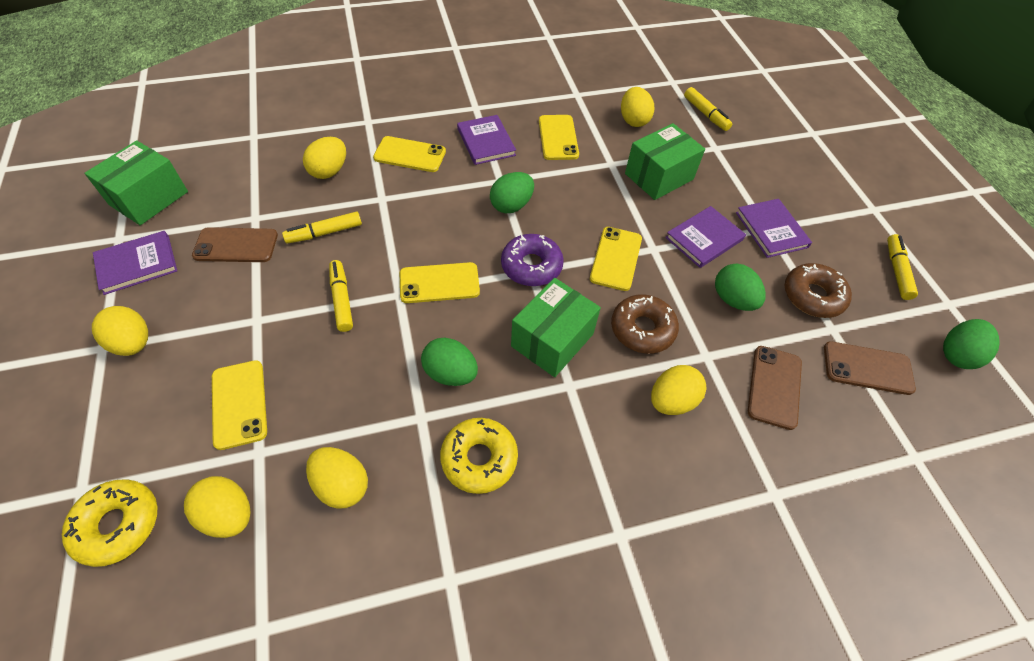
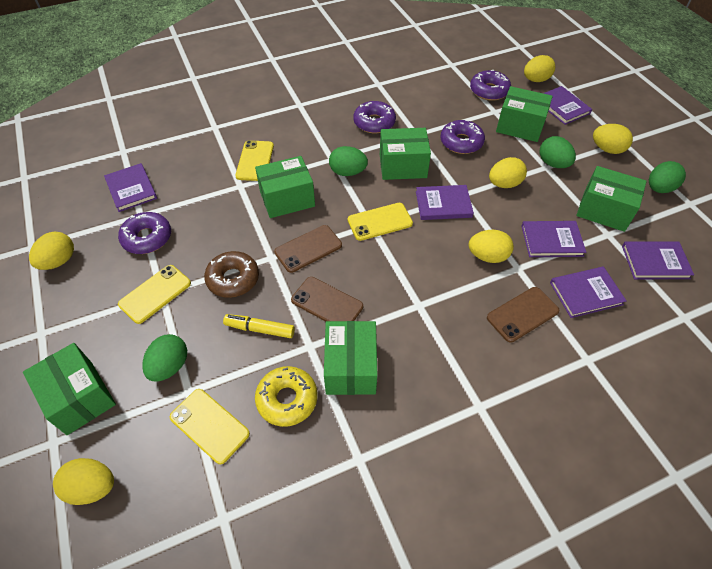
brown donut: [611,294,679,354] [785,263,852,318] = 2 -> [204,251,259,298] = 1
green box: [84,140,188,225] [511,278,601,377] [625,123,705,200] = 3 -> [23,343,116,435] [255,156,315,218] [324,321,377,395] [380,128,431,180] [496,86,553,142] [576,166,647,232] = 6
purple book: [93,231,177,295] [457,115,516,165] [665,206,746,268] [736,199,812,258] = 4 -> [104,163,157,212] [416,185,474,220] [522,221,586,257] [543,86,592,125] [550,267,627,318] [622,241,694,279] = 6
purple donut: [501,234,564,286] = 1 -> [118,212,171,254] [354,101,396,133] [441,120,485,154] [470,70,511,101] = 4
yellow donut: [62,479,157,567] [440,418,518,494] = 2 -> [255,366,317,427] = 1
yellow marker: [282,212,362,244] [329,260,353,332] [684,87,732,131] [887,234,918,300] = 4 -> [223,314,295,338] = 1
yellow phone: [212,360,267,450] [373,136,446,172] [400,262,480,303] [539,115,579,160] [590,227,642,291] = 5 -> [118,265,191,324] [170,389,250,464] [235,140,274,181] [348,203,413,241] = 4

